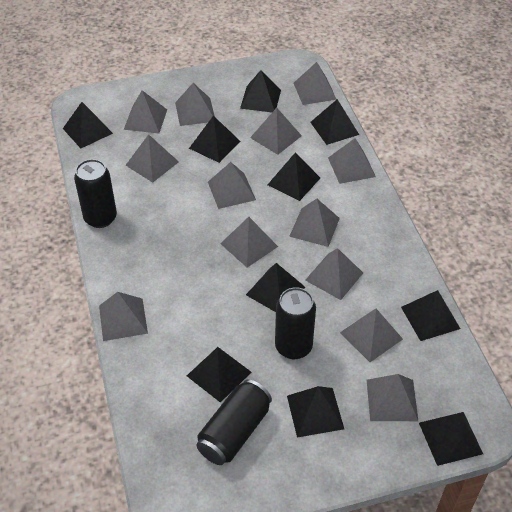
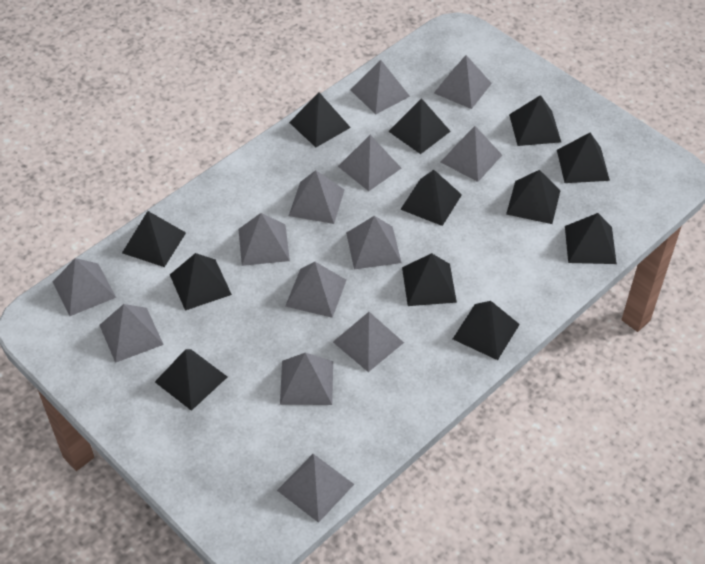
black can: [74,159,117,228] [197,380,272,465] [275,287,316,359] = 3 -> none = 0
black pyramid: [63,102,113,148] [187,347,251,403] [189,116,241,163] [240,70,281,112] [246,263,305,312] [268,152,320,201] [287,386,344,438] [310,99,359,145] [401,290,460,341] [419,412,483,466] = 10 -> [122,211,186,267] [155,349,227,411] [170,253,232,311] [289,92,351,147] [388,98,451,154] [400,170,462,226] [402,253,457,306] [453,301,520,360] [506,170,561,224] [509,95,561,146] [557,133,610,183] [565,213,617,264] = 12

